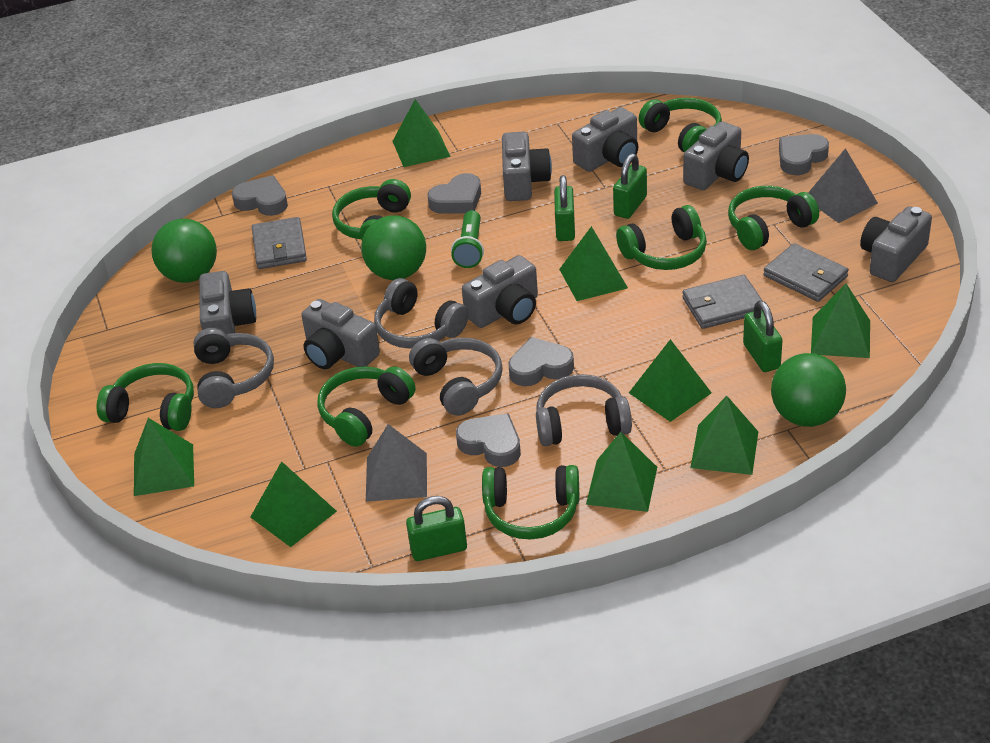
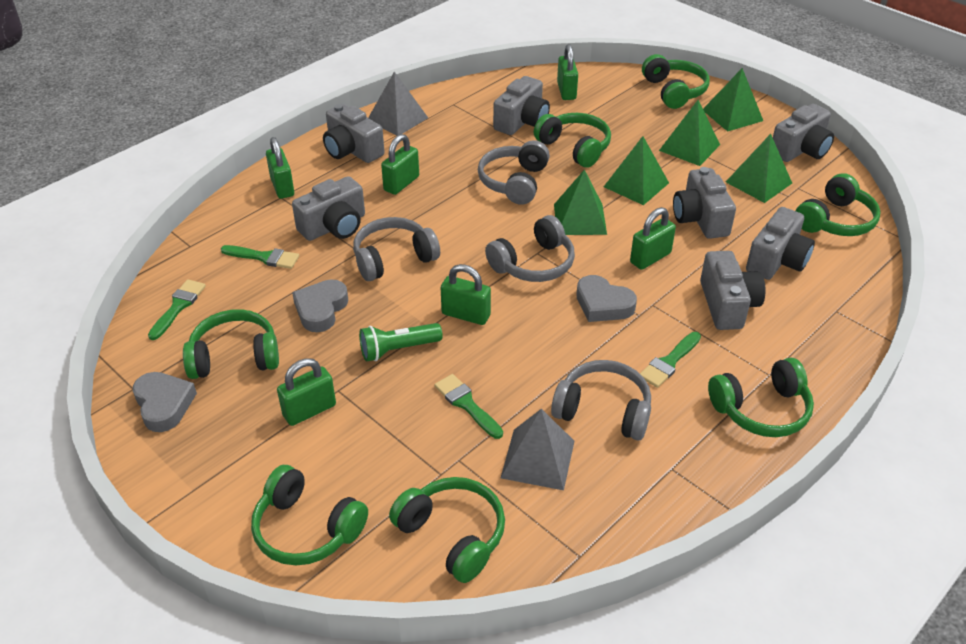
green ball: [151,219,217,283] [361,215,426,280] [771,353,846,427] = 3 -> none = 0
green brush: none = 0 -> [148,279,206,340] [221,245,299,269] [434,374,503,439] [640,332,701,388] = 4
green padlock: [406,496,467,561] [554,175,575,241] [613,153,647,219] [743,301,783,372] = 4 -> [266,137,294,199] [277,358,336,426] [381,134,419,195] [441,264,491,325] [557,44,578,100] [630,207,676,270] = 6
green pyramid: [134,418,194,496] [250,461,337,547] [392,99,451,167] [559,226,628,301] [586,432,657,512] [629,339,712,422] [690,396,758,475] [811,284,870,358] = 8 -> [554,169,607,235] [604,136,669,205] [659,100,720,166] [703,68,763,132] [726,134,792,203] = 5
grey heart: [232,175,288,216] [427,173,481,214] [456,413,521,467] [508,337,574,386] [779,134,829,175] = 5 -> [133,372,197,432] [292,279,348,332] [576,275,637,322] = 3
grey wallet: [252,217,307,269] [682,275,763,329] [763,243,849,302] = 3 -> none = 0

